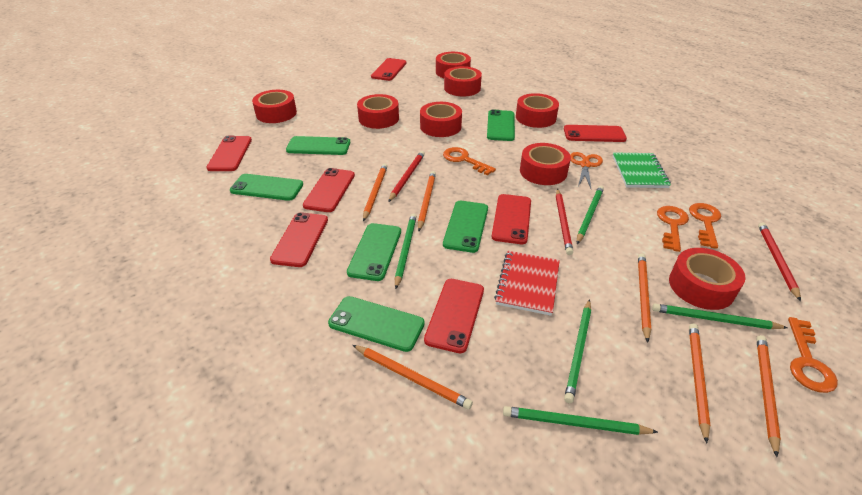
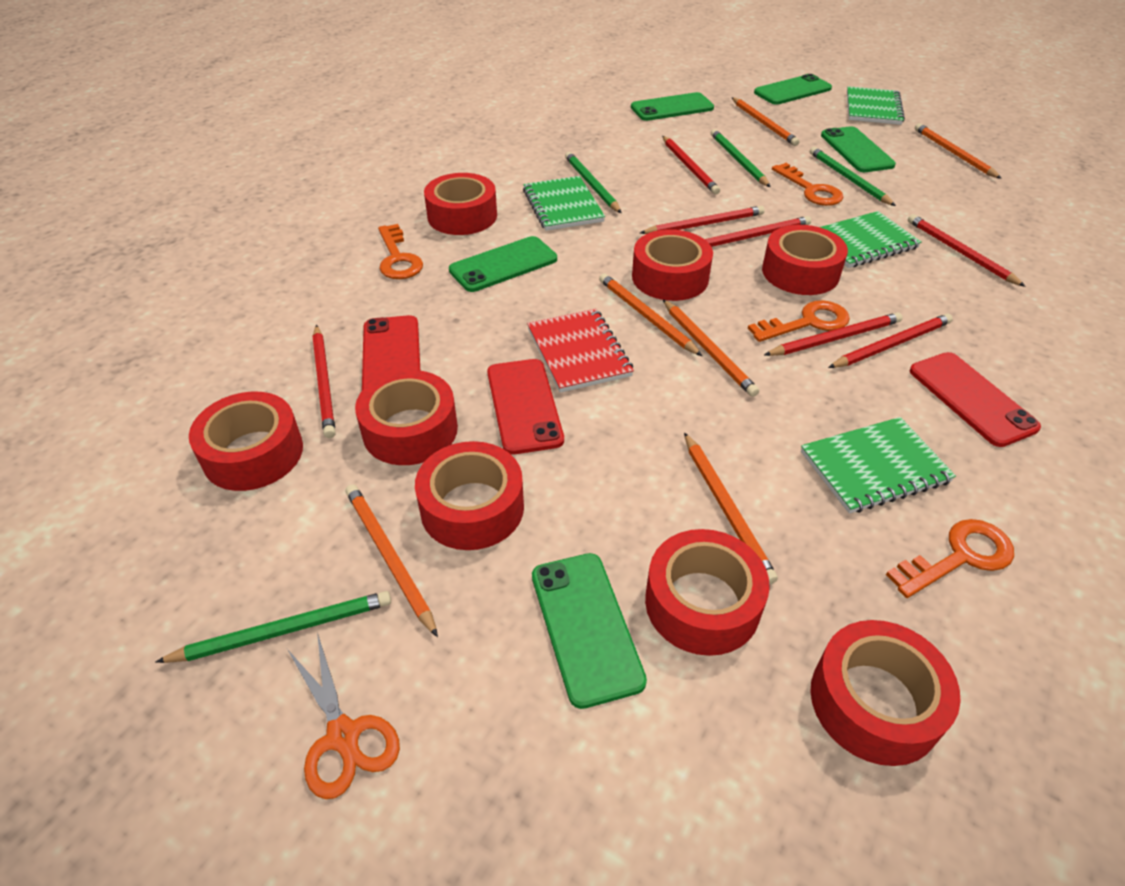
green notebook: [613,152,671,188] = 1 -> [523,176,605,231] [801,417,956,514] [820,211,921,268] [847,86,905,125] = 4
green pencil: [395,214,417,289] [503,406,658,435] [564,299,591,403] [577,186,604,244] [652,304,788,329] = 5 -> [156,591,391,663] [565,152,621,213] [711,129,770,187] [810,147,896,206] = 4
green phone: [230,174,303,201] [286,136,350,155] [328,296,425,352] [347,223,401,281] [443,201,488,253] [487,110,515,141] = 6 -> [449,236,557,292] [532,553,647,709] [631,92,714,121] [754,74,832,105] [821,126,896,172] = 5
red pencil: [389,151,425,202] [556,189,573,255] [758,222,801,301] = 3 -> [313,325,336,438] [640,206,765,234] [663,136,720,195] [705,216,811,247] [764,312,903,356] [828,313,953,368] [908,214,1026,287] = 7
red phone: [206,136,252,171] [270,212,328,267] [303,168,355,212] [371,58,407,81] [424,279,484,353] [492,194,531,244] [564,125,627,142] = 7 -> [362,315,420,390] [487,359,564,455] [910,352,1041,447] = 3

